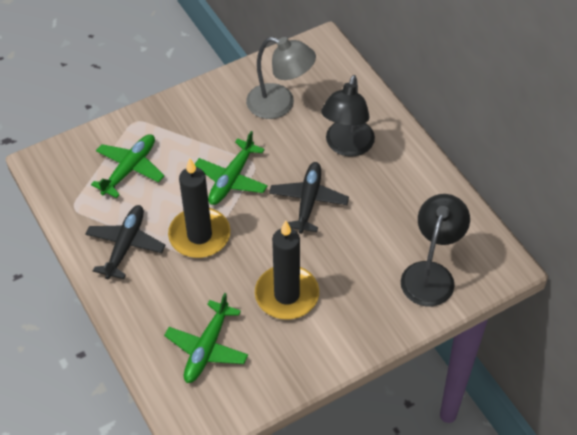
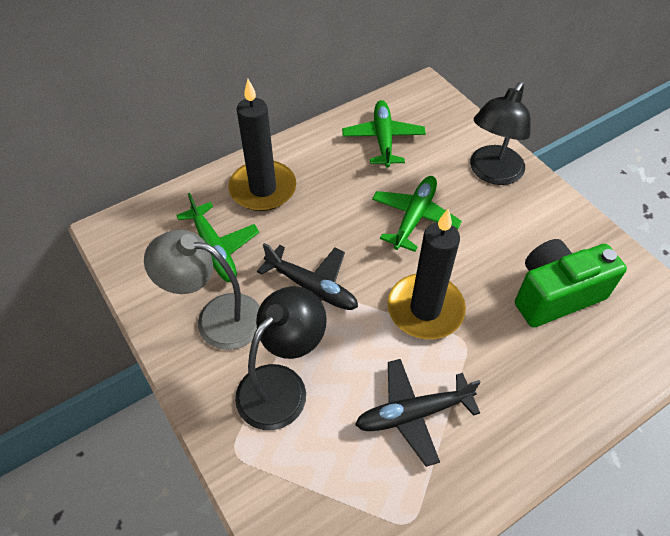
green camera: none = 0 -> [515,239,627,327] = 1

